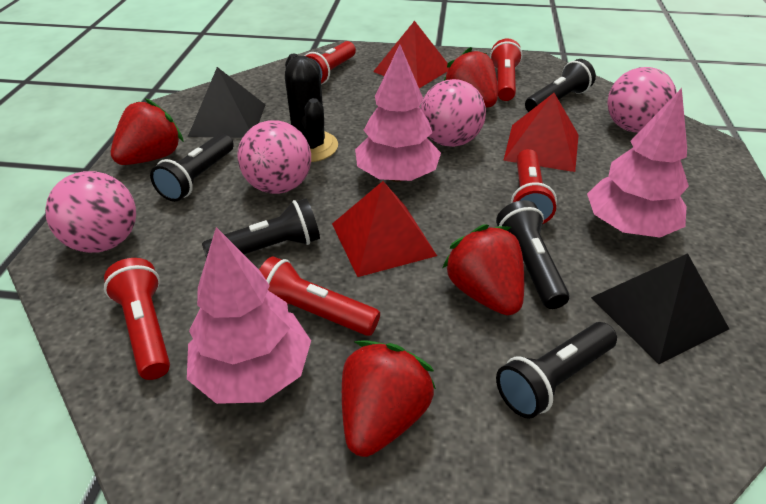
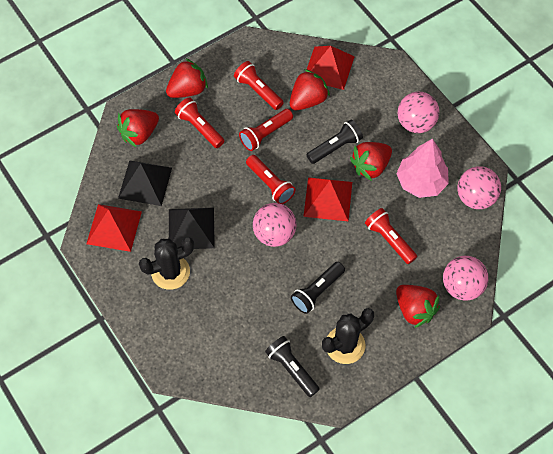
black cactus: [285,53,338,162] = 1 -> [139,237,194,290] [322,308,374,364] = 2
black flashlight: [150,133,234,202] [202,199,320,258] [496,200,570,309] [496,322,617,419] [525,59,596,112] = 5 -> [265,336,320,397] [291,262,345,314] [306,120,363,164] = 3
pink tree: [187,227,311,404] [355,44,441,182] [587,88,689,238] = 3 -> [397,138,449,198] = 1
red strawberry: [111,98,184,165] [342,340,436,457] [442,225,524,315] [443,47,498,108] = 4 -> [117,109,159,147] [166,58,208,98] [290,69,330,110] [350,142,392,181] [396,285,440,328] = 5

